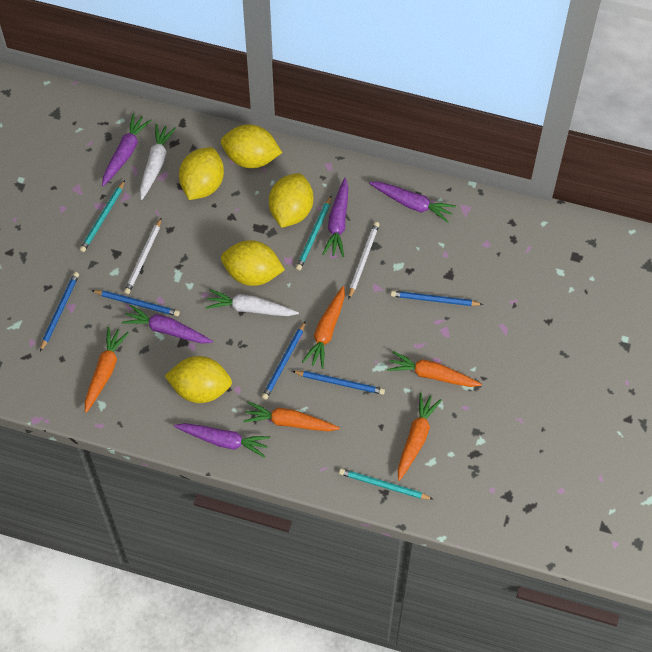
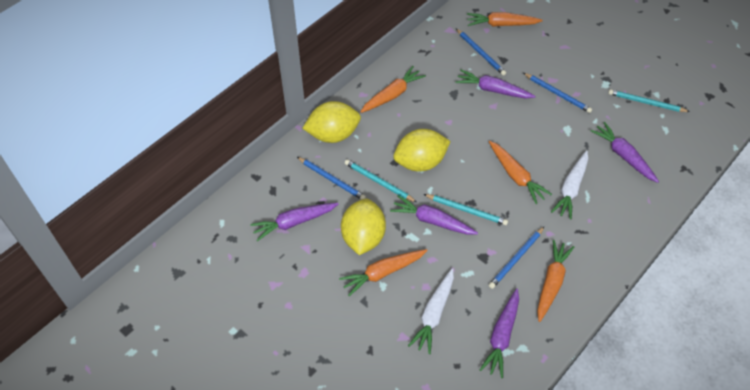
blue pencil: [40,272,79,352] [91,290,180,316] [262,321,306,400] [292,371,385,395] [391,291,483,306] = 5 -> [297,157,366,200] [456,28,506,76] [489,227,544,289] [524,73,592,113] = 4
white pencil: [124,217,162,294] [349,222,380,299] = 2 -> none = 0
yellow lemon: [165,356,232,403] [179,147,224,200] [221,124,282,168] [221,240,285,286] [269,173,313,228] = 5 -> [302,101,361,143] [341,199,386,255] [393,129,451,172] = 3

